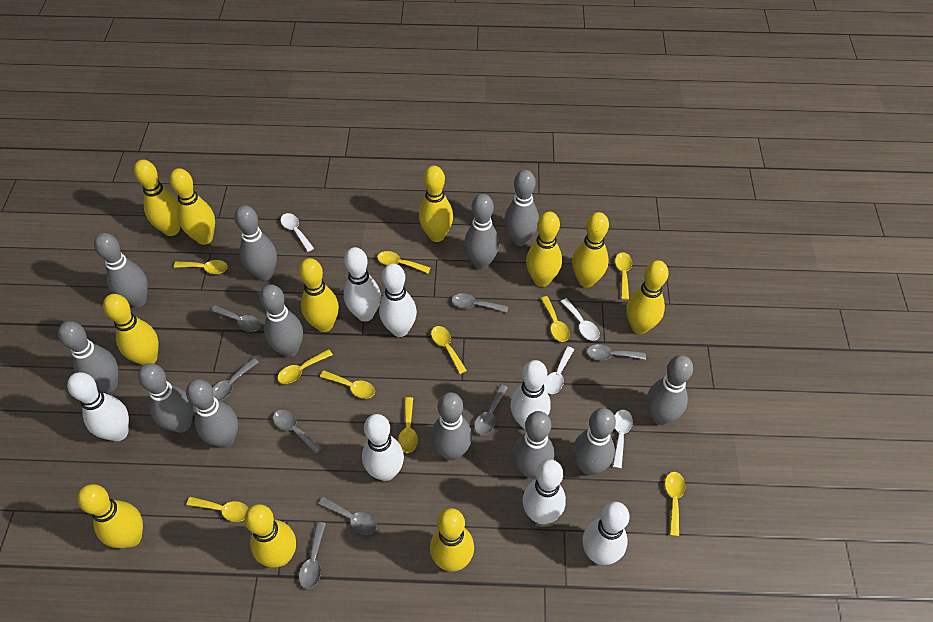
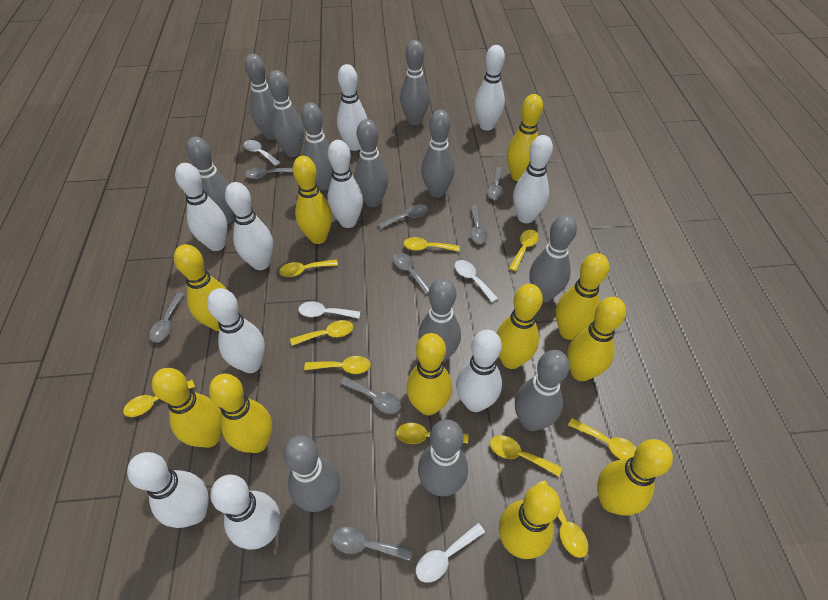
white bowling pin: [67,372,129,441] [344,247,381,321] [362,414,404,481] [379,263,417,337] [510,360,551,429] [522,459,566,524] [583,502,629,565] = 7 -> [127,452,209,528] [175,163,227,251] [207,288,265,373] [211,475,280,550] [225,182,273,270] [327,140,363,228] [337,64,367,151] [456,330,502,412] [475,45,505,131] [513,135,553,223] = 10

